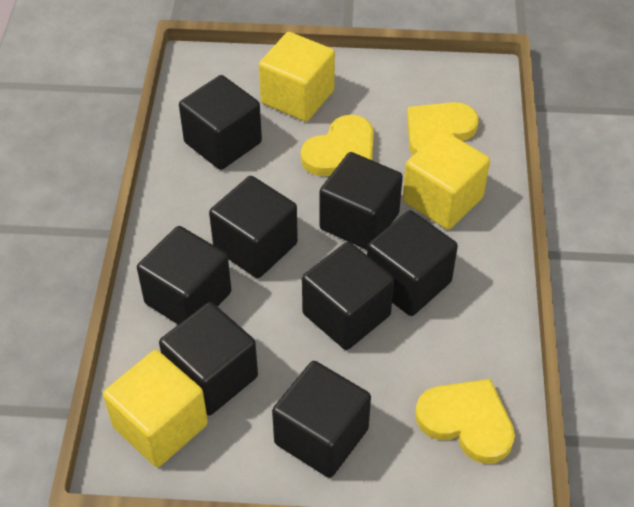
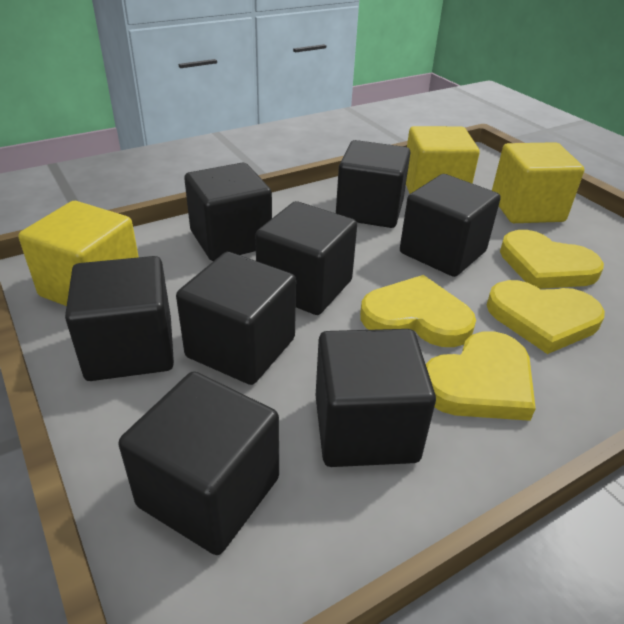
yellow heart: [301,115,374,176] [407,102,479,155] [415,379,515,464] = 3 -> [360,275,476,347] [426,331,536,421] [487,280,605,354] [500,230,604,289] = 4

